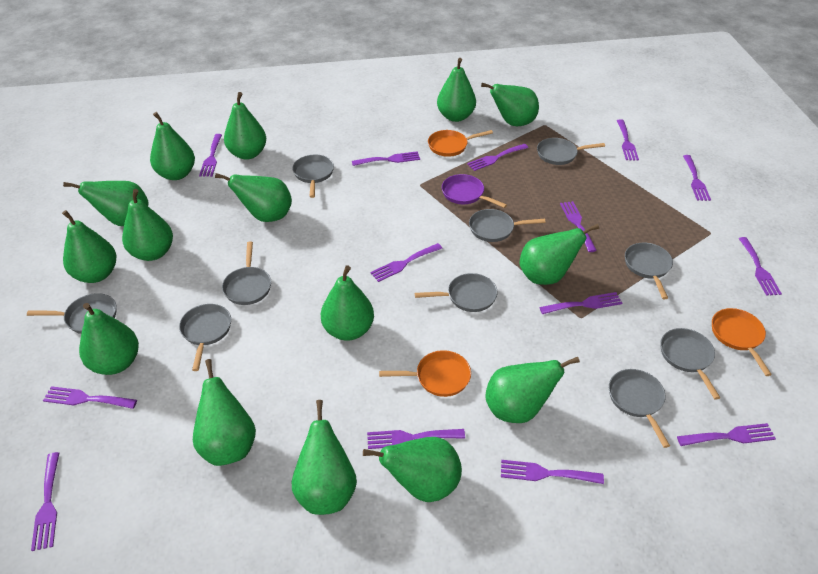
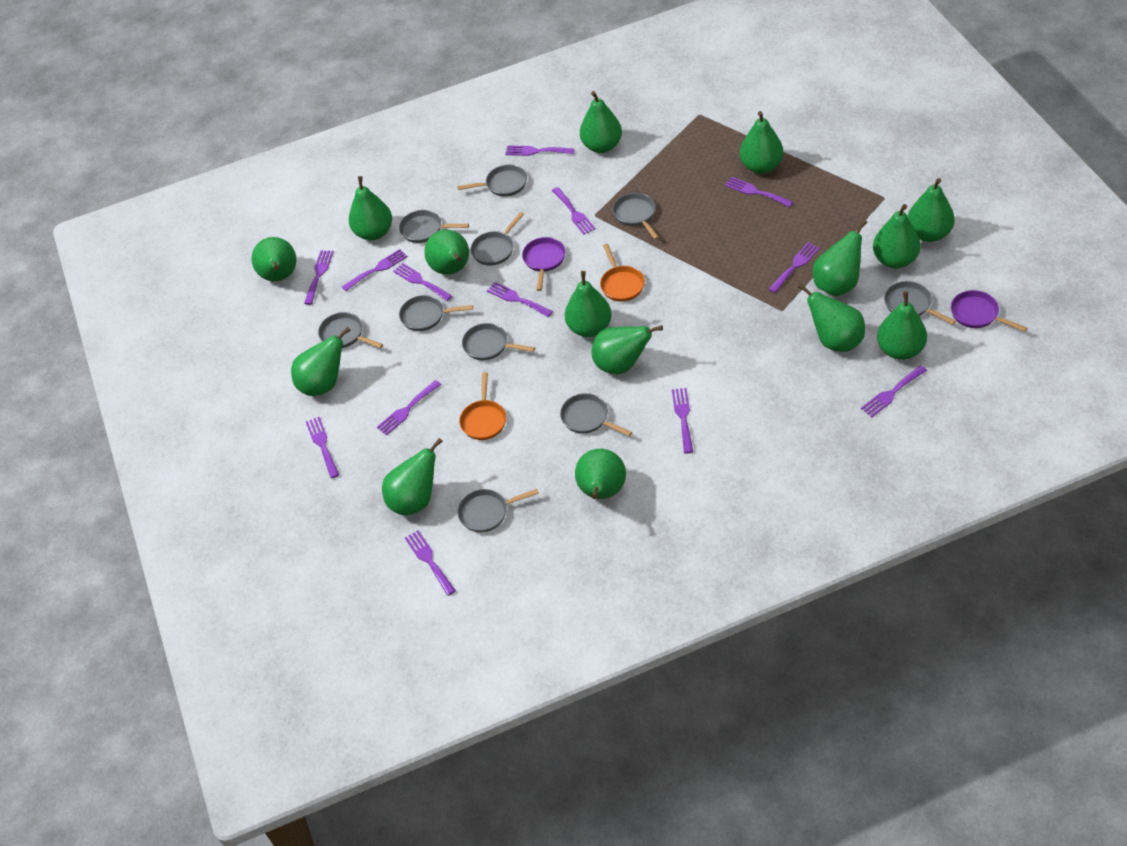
orange pan: [379,350,471,397] [428,130,493,157] [712,308,772,376] = 3 -> [459,372,506,440] [600,244,645,302] = 2
purple fork: [31,452,59,551] [43,386,137,409] [199,134,222,177] [352,151,420,166] [367,429,465,449] [370,243,443,282] [467,144,528,171] [501,460,604,484] [539,292,622,314] [560,201,597,252] [617,119,639,160] [677,423,776,446] [683,155,711,201] [738,237,782,296] = 14 -> [304,250,334,305] [306,417,339,478] [342,249,408,291] [377,380,441,435] [393,263,452,301] [405,530,456,596] [487,282,553,317] [505,145,574,156] [552,187,596,234] [672,388,693,454] [725,177,793,207] [768,242,820,293] [861,365,927,417] = 13
purple pan: [442,174,507,208] = 1 -> [522,237,565,291] [951,290,1027,332] = 2

